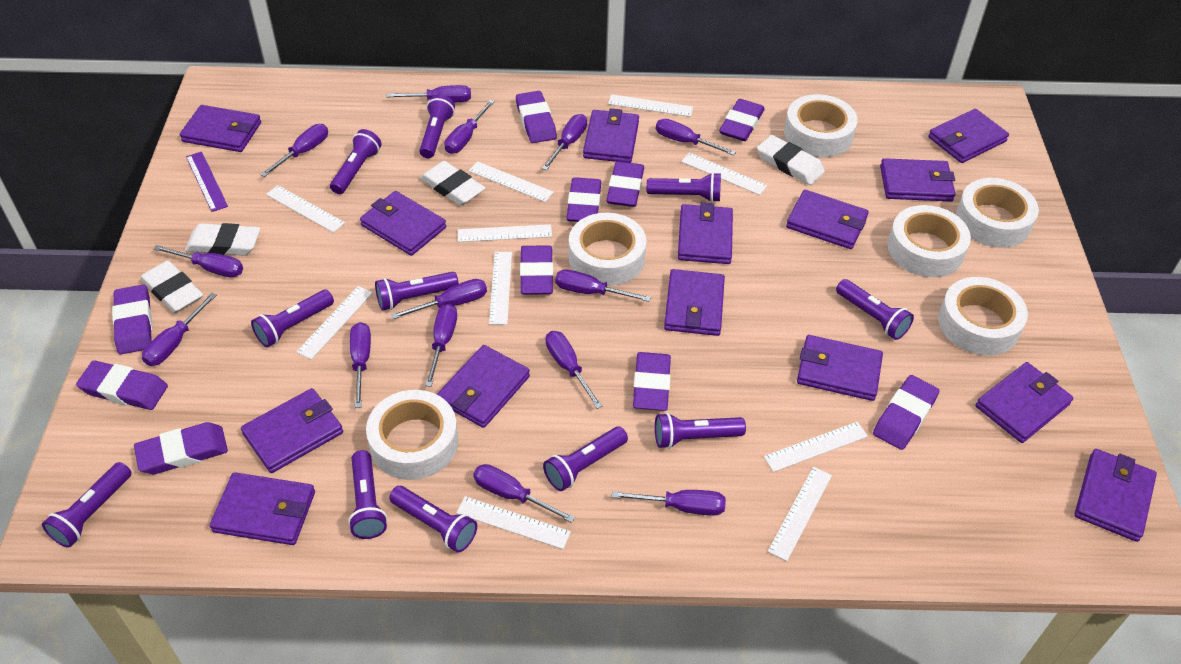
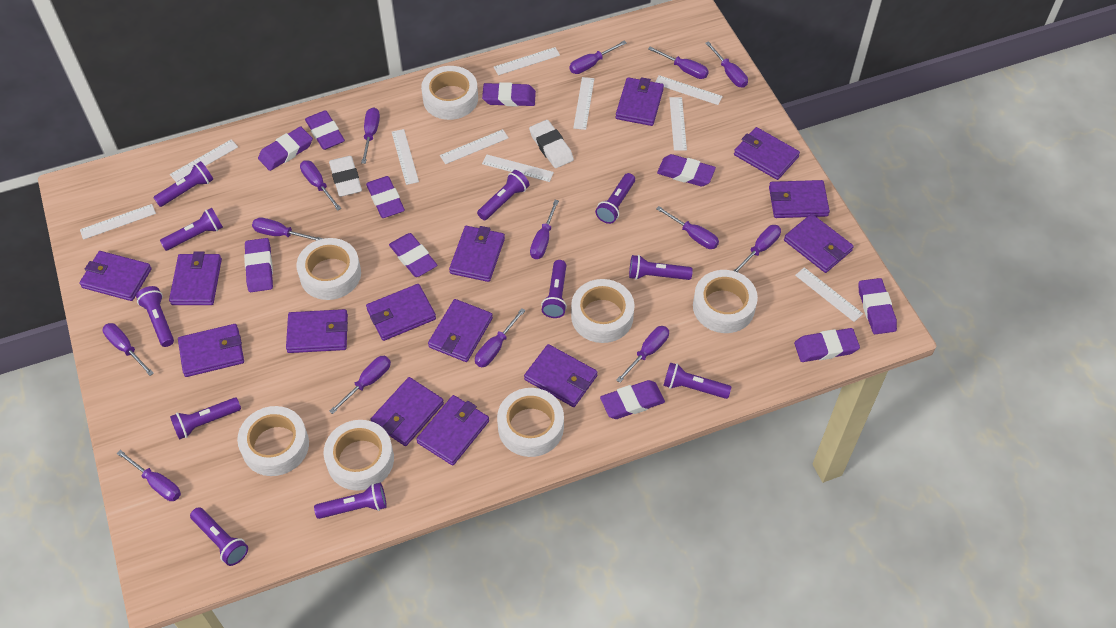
purple ruler: [186,152,228,212] = 1 -> none = 0
white eraser: [140,260,203,313] [185,223,261,256] [420,161,485,206] [757,135,825,185] = 4 -> [329,156,362,197] [529,120,574,168] = 2
white tape: [366,390,458,480] [569,213,646,286] [784,94,858,157] [887,205,971,277] [938,277,1028,355] [956,178,1039,248] = 6 -> [237,406,309,476] [296,238,361,300] [324,420,394,491] [421,66,478,120] [497,388,564,457] [571,279,635,343] [693,270,758,333] = 7

